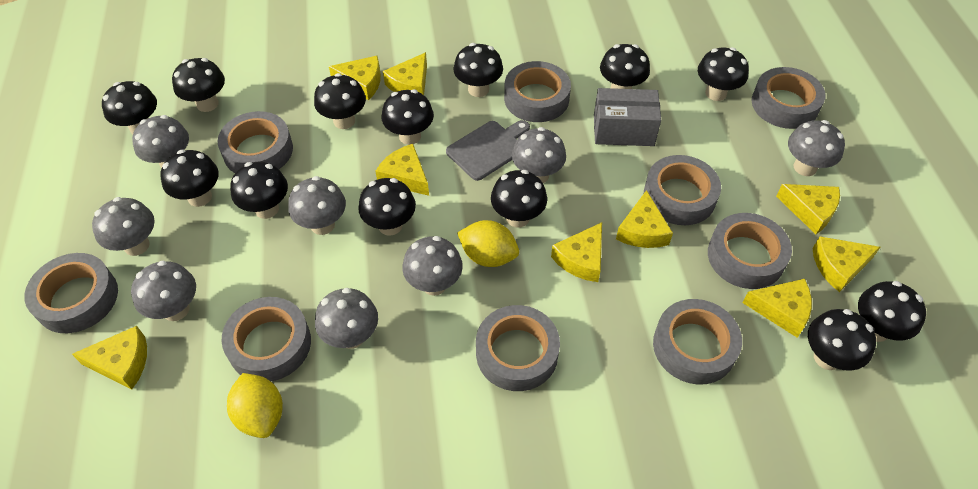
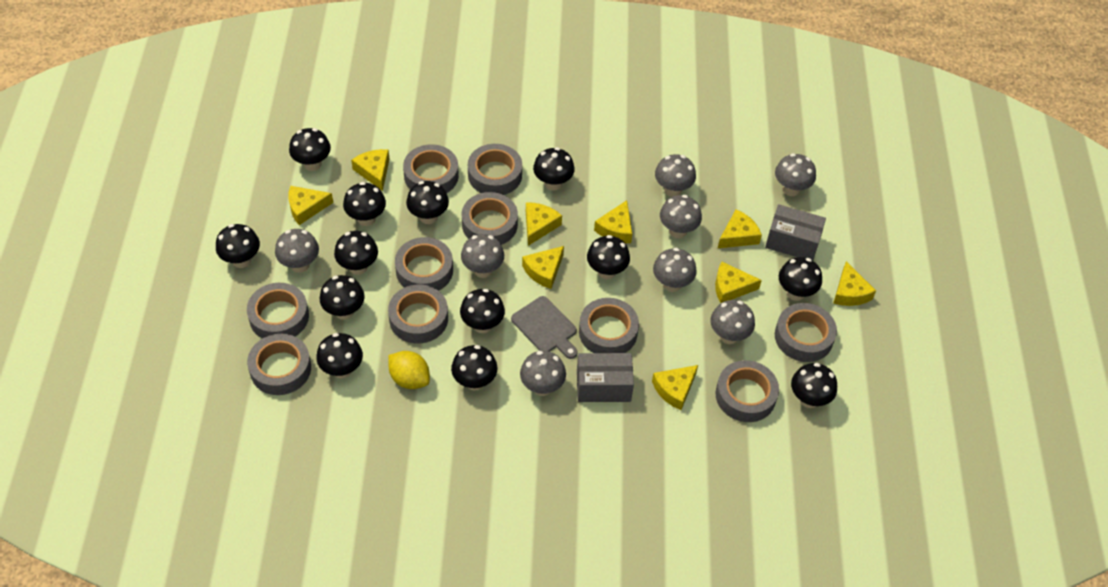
grey box: [594,88,661,146] = 1 -> [577,353,634,402] [765,204,826,261] = 2
grey tape: [24,253,118,333] [217,111,293,173] [221,297,311,381] [476,305,560,391] [504,61,571,122] [644,155,721,225] [653,299,742,385] [708,213,792,289] [752,67,826,129] = 9 -> [247,283,309,339] [247,334,311,395] [388,285,448,344] [395,237,453,291] [403,144,459,193] [462,192,518,245] [468,144,522,195] [579,298,639,353] [716,360,779,422] [775,303,837,362] = 10
yellow lemon: [227,373,283,438] [457,220,519,267] = 2 -> [388,351,430,389] = 1

